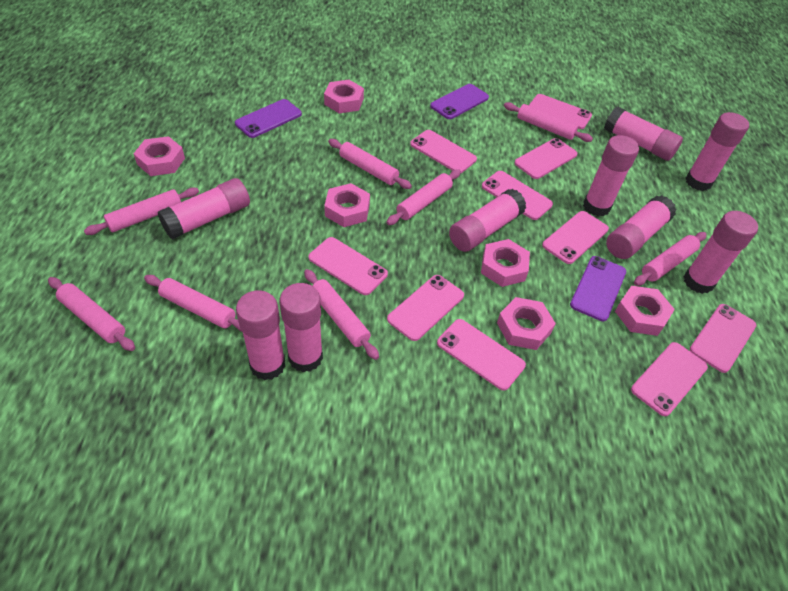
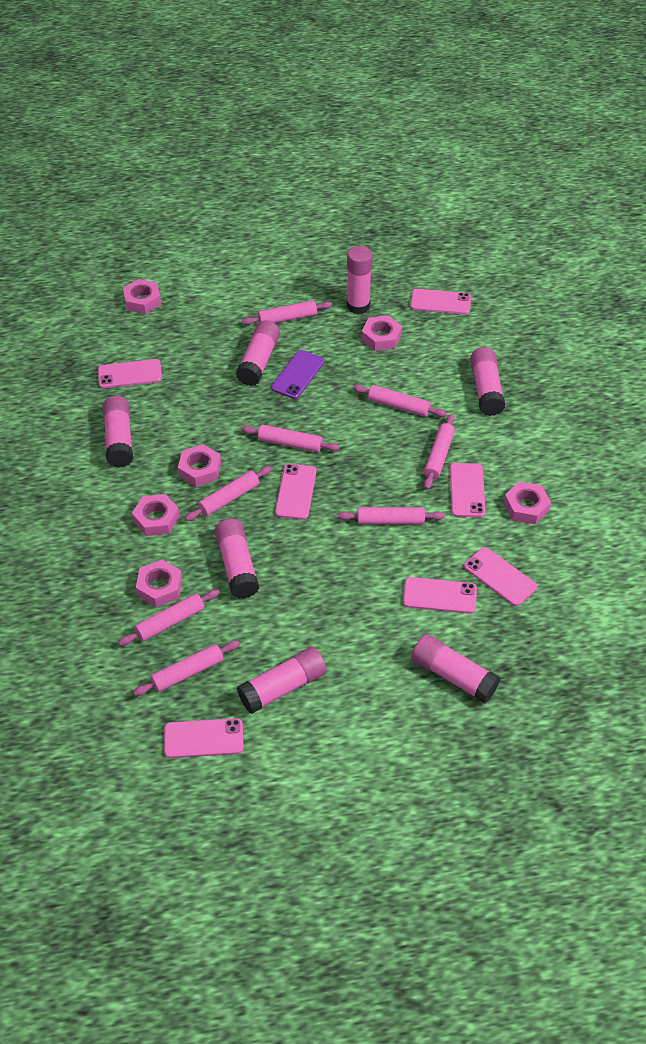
pink glue stick: [157,178,250,240] [236,290,285,380] [280,283,323,372] [449,189,526,252] [583,135,639,217] [604,107,683,161] [606,195,676,259] [684,211,758,294] [685,112,749,191] = 9 -> [103,396,133,468] [215,519,259,599] [236,321,280,386] [237,647,327,714] [347,246,373,314] [411,634,500,703] [470,347,505,416] = 7
pink phone: [308,237,388,295] [387,275,464,341] [410,130,477,173] [437,319,526,390] [482,171,553,220] [515,138,577,179] [529,94,592,129] [542,211,609,264] [631,342,708,416] [690,304,756,373] = 10 -> [98,359,162,388] [164,718,243,758] [275,464,316,520] [403,577,477,614] [410,289,471,314] [450,463,485,517] [464,547,537,606] = 7
purple phone: [235,99,302,138] [430,84,489,119] [570,256,626,321] = 3 -> [271,350,324,399] = 1

